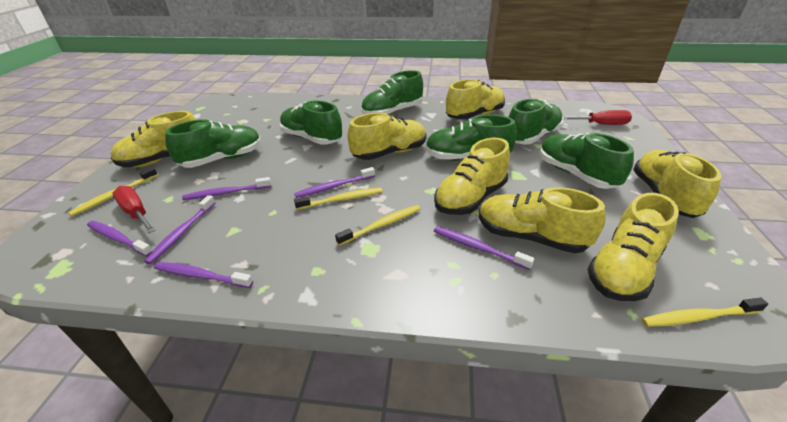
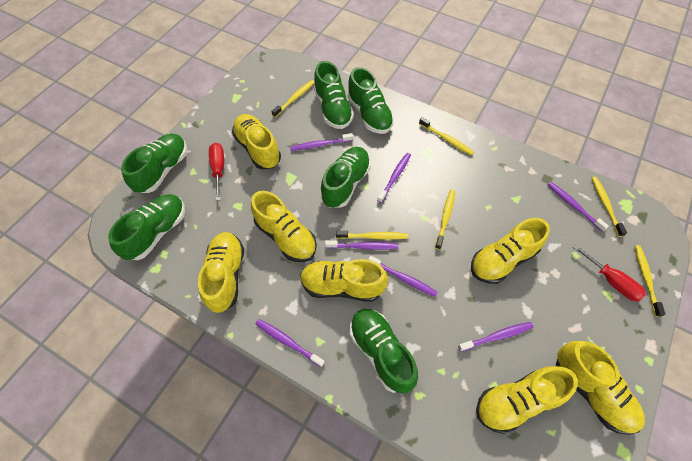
purple toothbrush: [87,221,152,257] [144,195,215,264] [154,262,253,288] [182,177,271,200] [294,167,375,198] [434,226,534,270] = 6 -> [256,319,325,367] [290,133,353,151] [325,240,398,250] [368,256,438,297] [377,153,411,203] [458,322,533,352] [548,182,609,232] = 7
yellow toothbrush: [68,167,158,216] [294,187,382,210] [335,205,420,246] [641,298,768,327] = 4 -> [271,80,315,117] [336,231,408,240] [419,117,474,155] [435,190,455,250] [592,177,627,237] [635,245,665,317] = 6

